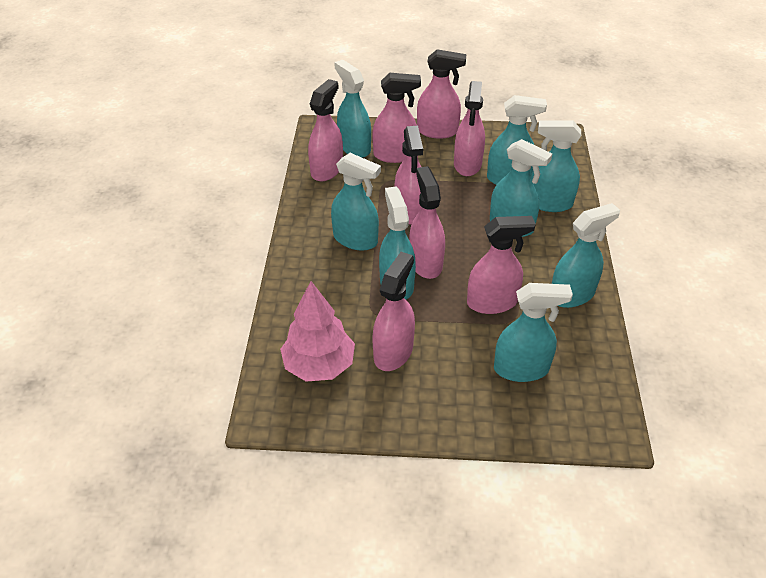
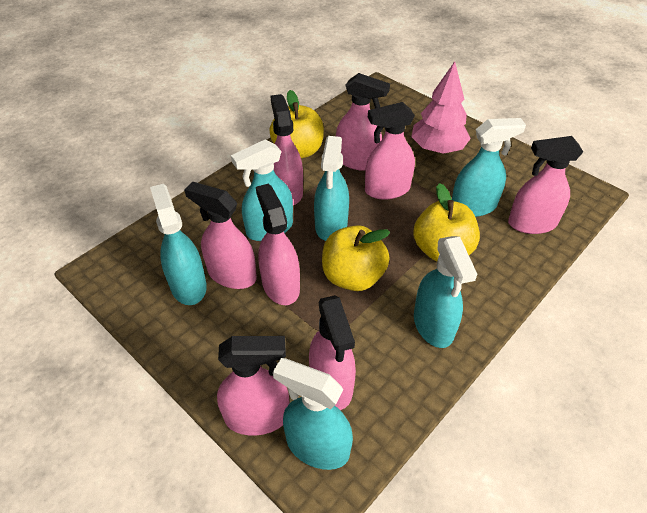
turquoise spray bottle: [331,153,381,251] [334,60,371,158] [379,186,416,300] [487,95,547,185] [490,139,552,237] [494,283,573,382] [530,120,581,212] [552,203,620,308] = 8 -> [150,184,207,305] [231,139,293,241] [273,358,353,470] [314,136,349,241] [414,236,477,348] [452,118,526,217] = 6
yellow apple: none = 0 -> [269,90,324,158] [322,225,390,291] [413,183,480,262] = 3

